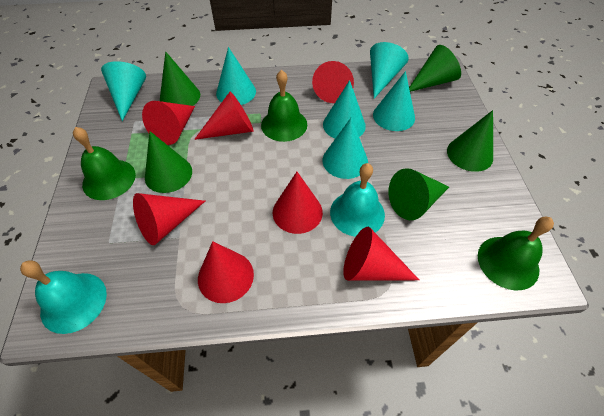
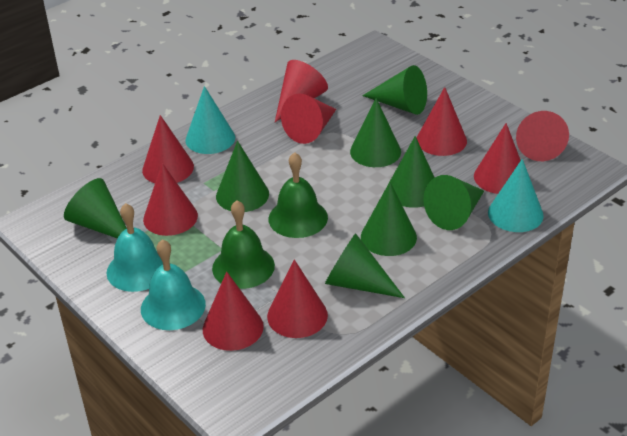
green bell: [73,127,136,200] [261,70,307,142] [478,217,554,291] = 3 -> [212,200,275,289] [268,152,328,238] = 2
green cone: [145,131,192,193] [160,51,200,106] [388,168,449,220] [409,45,461,92] [447,110,493,172] = 5 -> [64,178,127,239] [216,141,269,212] [325,233,405,298] [350,98,401,167] [361,182,417,256] [362,65,427,115] [388,136,435,208] [424,175,484,230] = 8
red cone: [133,193,205,245] [142,101,195,145] [194,92,254,140] [198,241,254,303] [273,172,323,234] [312,61,354,103] [343,227,419,281] = 7 -> [142,115,194,183] [143,163,198,236] [203,272,264,351] [267,260,328,338] [275,60,328,122] [281,93,336,144] [417,87,467,156] [474,123,521,194] [516,111,569,161] = 9
turquoise cone: [101,61,146,121] [216,47,256,105] [323,80,366,139] [323,117,368,179] [370,42,409,98] [373,71,415,131] = 6 -> [185,86,235,154] [488,159,544,232] = 2

